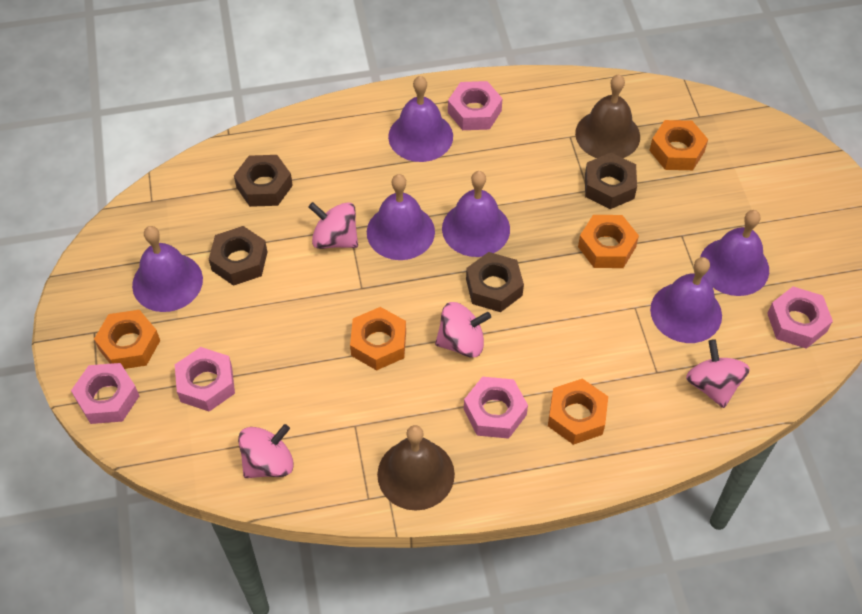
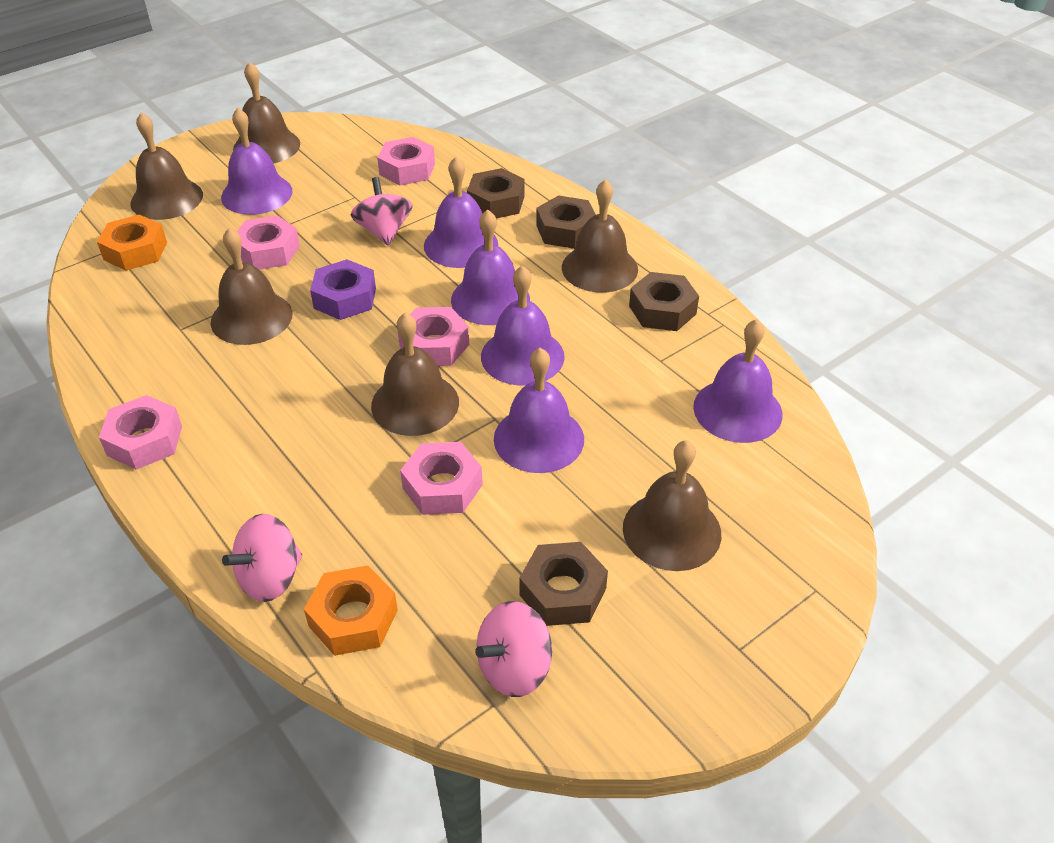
brown bell: [377,425,455,511] [575,74,640,158] = 2 -> [131,112,203,220] [211,228,292,345] [233,62,300,164] [371,313,459,436] [562,179,638,293] [623,440,721,571] = 6
orange nut: [94,310,160,369] [350,307,406,370] [548,378,608,445] [578,215,639,268] [649,120,708,170] = 5 -> [97,214,167,271] [304,565,398,656] = 2
pink spinning top: [238,424,294,478] [309,202,358,249] [435,302,491,357] [686,339,750,408] = 4 -> [222,514,302,602] [351,177,412,246] [475,601,552,697] = 3
purple nut: none = 0 -> [310,259,376,320] = 1

